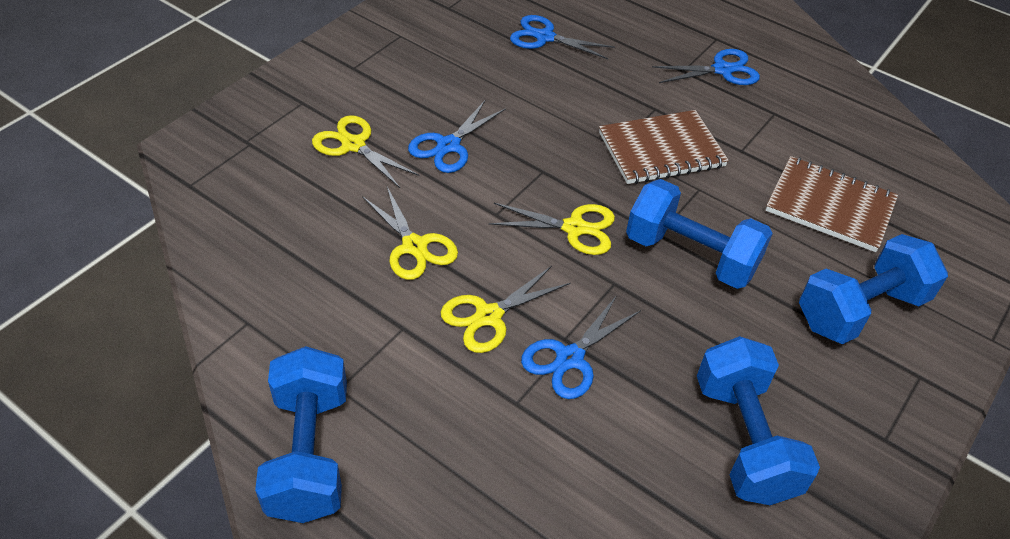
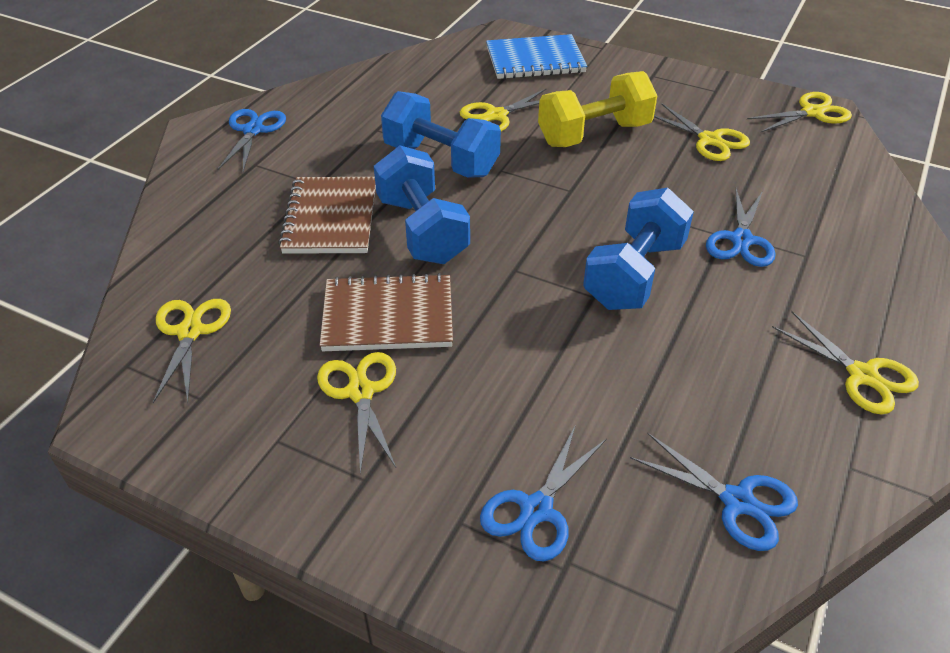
blue dumbbell: [255,346,347,523] [626,179,773,289] [697,336,820,505] [799,234,948,344] = 4 -> [374,145,470,264] [381,91,501,178] [583,188,694,310] = 3
blue notebook: none = 0 -> [486,34,587,79] = 1
yellow dumbbell: none = 0 -> [538,71,657,147] = 1
yellow scissors: [312,115,420,188] [362,187,458,280] [440,266,571,353] [489,203,615,255] = 4 -> [153,299,231,403] [317,352,396,474] [460,88,547,132] [654,103,750,161] [747,92,852,133] [772,311,919,415] = 6

